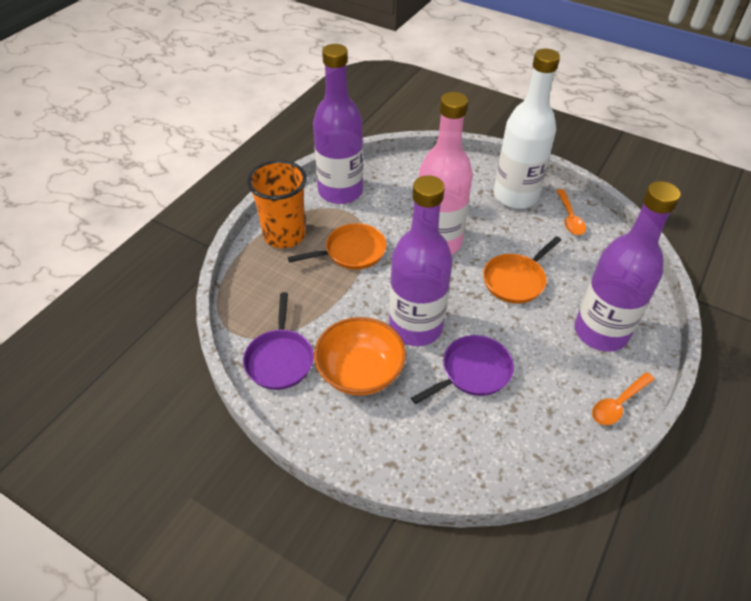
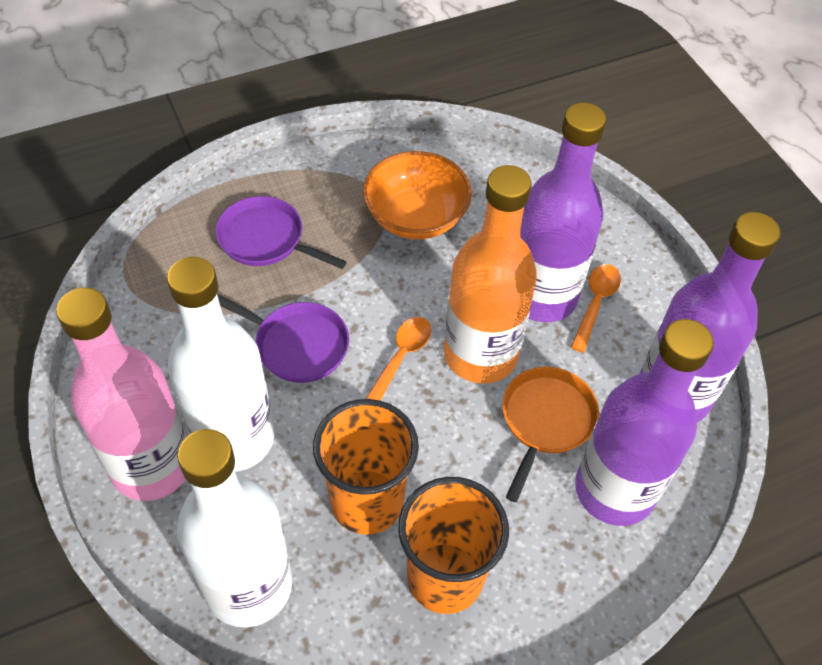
orange bottle: none = 0 -> [444,165,537,384] = 1
orange cup: [247,160,307,248] = 1 -> [313,399,419,535] [398,477,509,614] = 2
orange pan: [288,223,387,270] [483,236,561,304] = 2 -> [502,367,599,502] = 1
white bottle: [494,49,560,209] = 1 -> [167,257,274,472] [177,429,292,628] = 2

